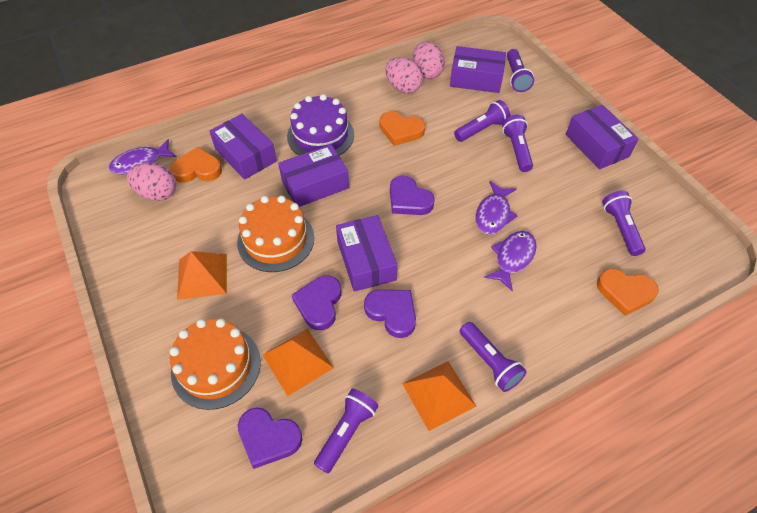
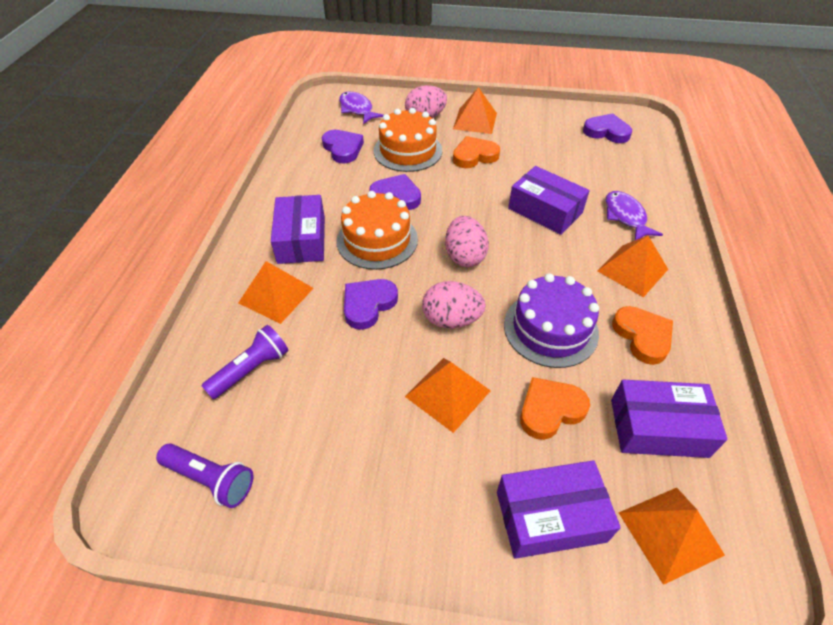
orange pyramid: [177,251,227,300] [263,329,334,396] [402,361,476,431] = 3 -> [238,261,314,324] [405,358,491,433] [453,87,497,134] [597,236,668,297] [619,488,725,585] = 5
purple box: [210,114,277,180] [278,144,349,207] [336,215,397,292] [450,46,506,93] [566,105,638,169] = 5 -> [271,195,325,264] [497,460,621,559] [508,166,590,235] [611,380,728,458] = 4
purple fish: [109,139,177,174] [475,181,518,235] [484,231,537,291] = 3 -> [339,92,384,124] [605,191,663,240] = 2
purple flashlight: [314,388,379,474] [454,100,510,142] [460,322,527,392] [502,115,533,172] [507,49,534,92] [602,191,646,256] = 6 -> [156,443,254,508] [201,325,289,399] = 2

